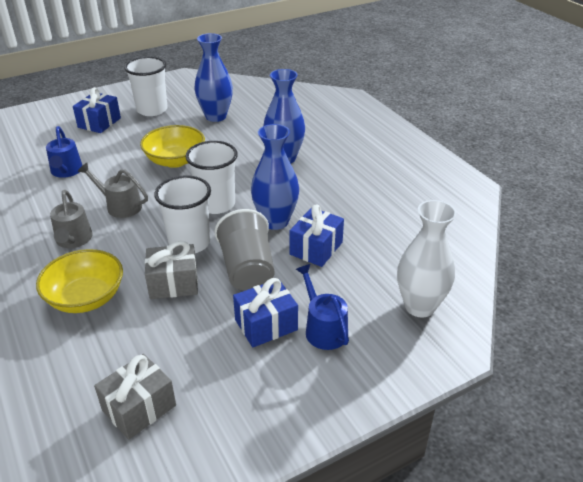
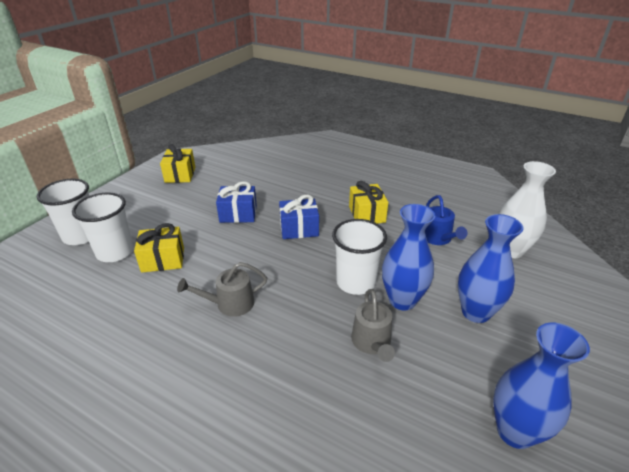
blue gift: [73,87,121,133] [233,278,298,347] [290,205,344,267] = 3 -> [216,181,257,223] [279,195,319,239] = 2
blue watering can: [46,126,83,178] [296,264,349,350] = 2 -> [425,195,467,245] = 1
grey cup: [214,209,274,291] = 1 -> none = 0
grey gift: [94,354,176,440] [145,241,198,299] = 2 -> none = 0
yellow bowl: [36,249,123,313] [140,125,205,168] = 2 -> none = 0
yellow gift: none = 0 -> [134,223,184,273] [160,144,195,183] [349,181,388,224] = 3

